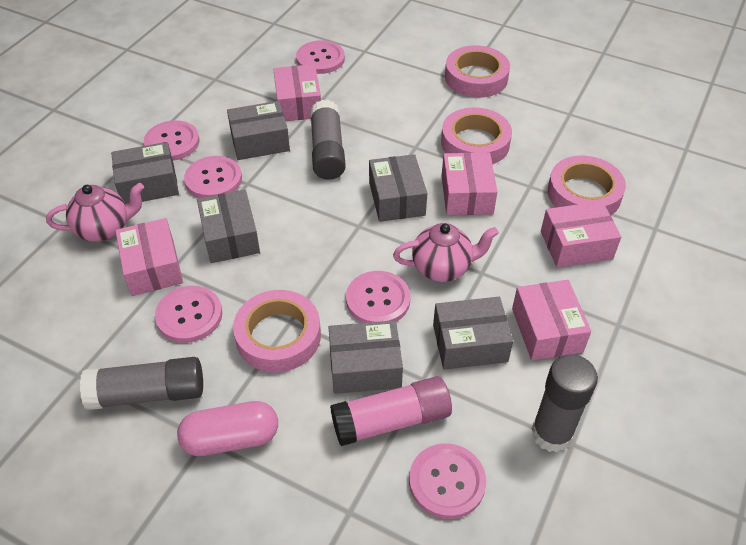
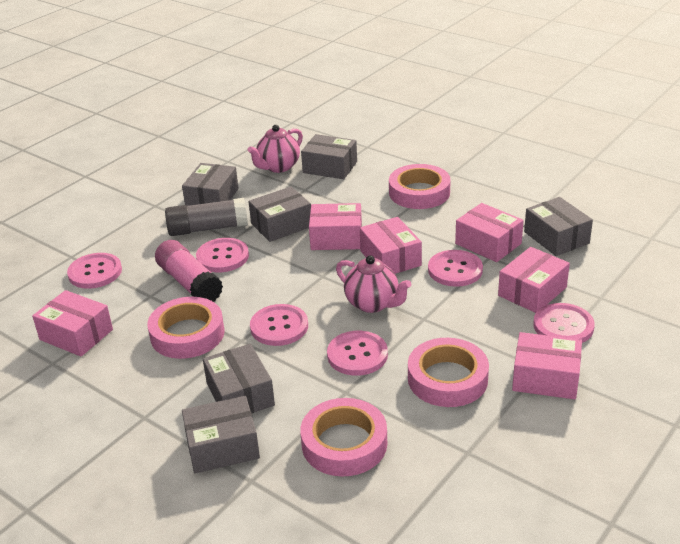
grey glue stick: [80,357,203,410] [310,100,346,180] [532,354,598,452] = 3 -> [165,198,248,236] = 1
pink box: [115,218,183,296] [273,64,321,121] [442,152,498,215] [512,280,591,361] [541,201,621,267] = 5 -> [32,290,113,357] [309,203,362,250] [360,217,422,274] [455,203,524,262] [498,247,570,313] [512,332,582,399] = 6
pink capsule: [177,401,278,456] = 1 -> none = 0

